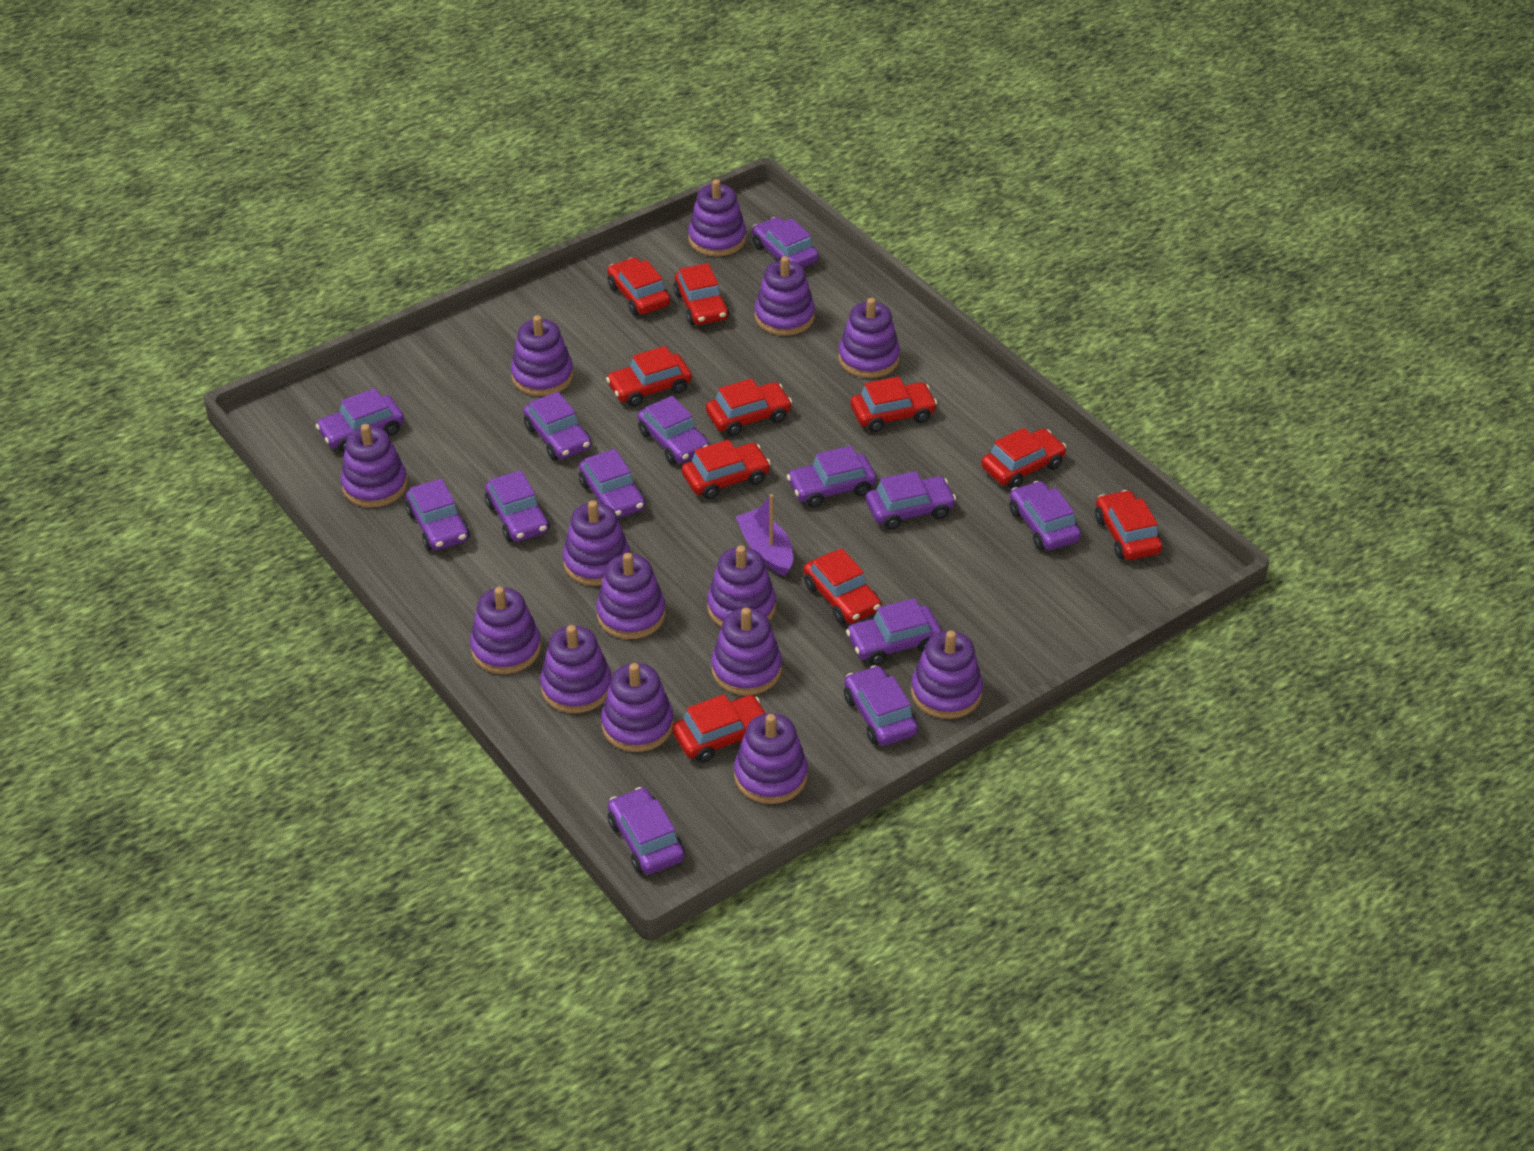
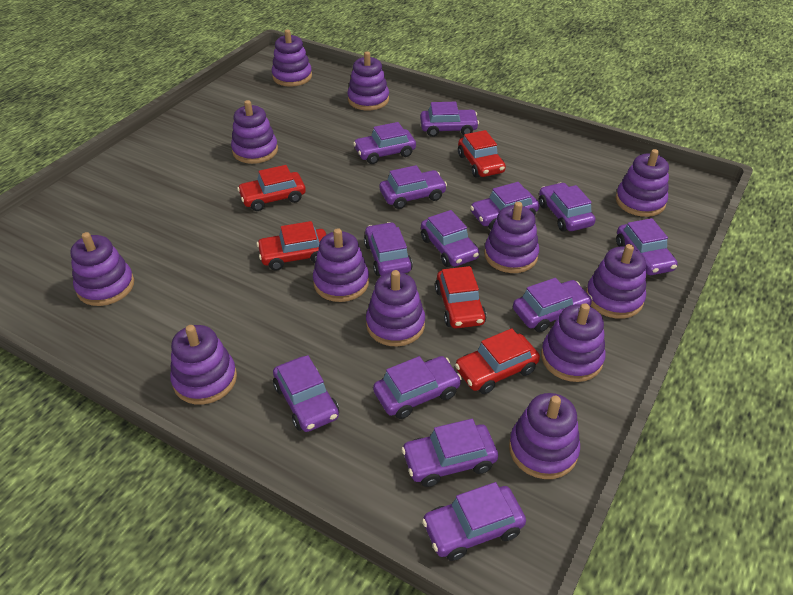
purple boat: [736,494,793,576] = 1 -> none = 0
purple stacking toy: [341,424,408,508] [470,587,541,674] [511,315,574,396] [540,625,611,713] [563,500,630,586] [596,553,666,639] [601,663,674,752] [688,179,746,256] [707,545,776,627] [711,607,782,695] [734,713,808,804] [755,256,815,336] [838,298,900,378] [911,630,983,719] = 14 -> [71,232,134,306] [170,325,237,404] [231,100,278,164] [272,29,312,87] [313,228,369,302] [347,51,389,111] [366,270,425,346] [484,202,539,273] [509,393,580,479] [541,303,606,382] [586,244,646,319] [615,149,669,217] = 12
red car: [606,346,692,407] [607,257,670,316] [672,694,766,763] [673,263,729,325] [682,440,771,499] [706,378,792,436] [804,548,881,624] [851,376,937,432] [981,428,1066,489] [1095,490,1162,560] = 10 -> [237,165,306,211] [257,221,326,270] [435,266,487,329] [455,328,540,394] [458,130,506,178] = 5

